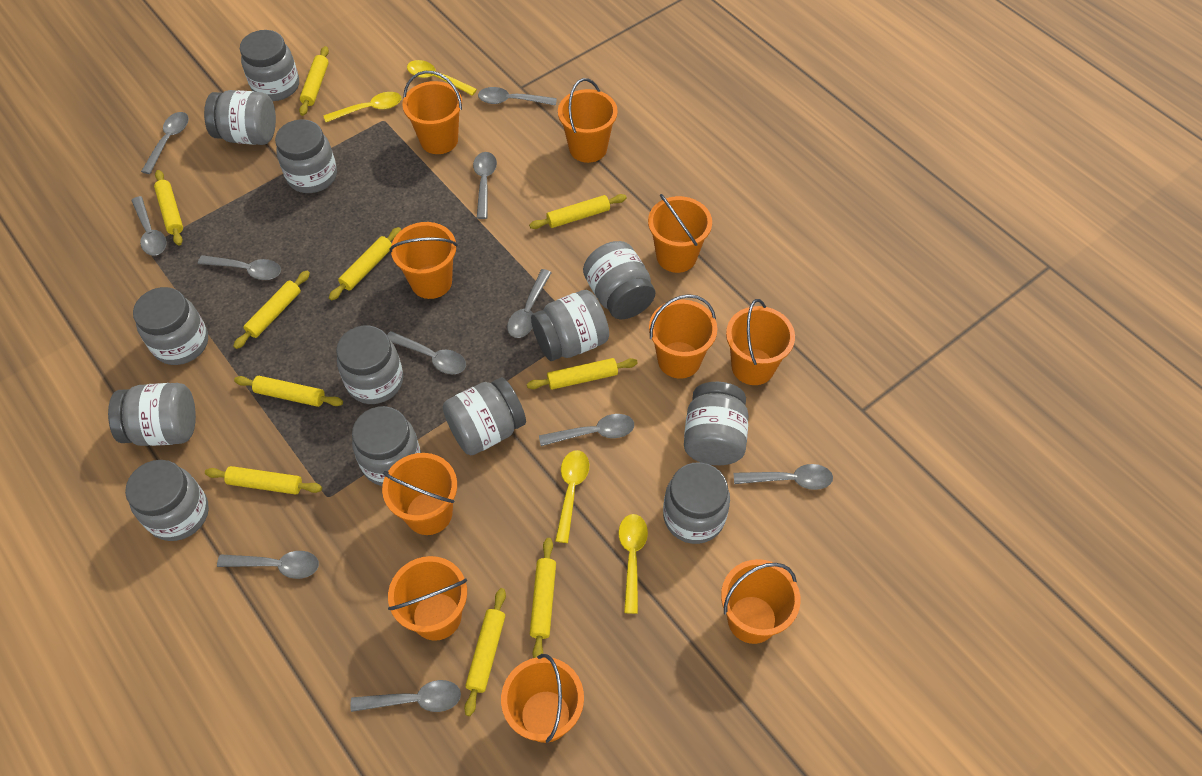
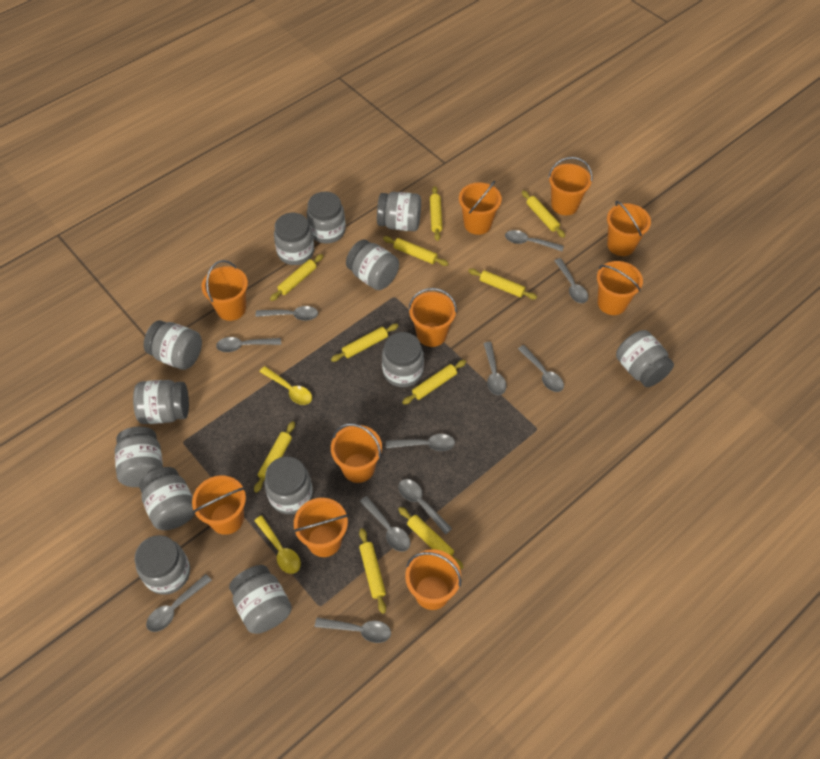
yellow spoon: [323,92,401,122] [407,60,477,96] [555,450,589,543] [618,514,648,614] = 4 -> [254,516,301,574] [260,366,312,405] = 2

